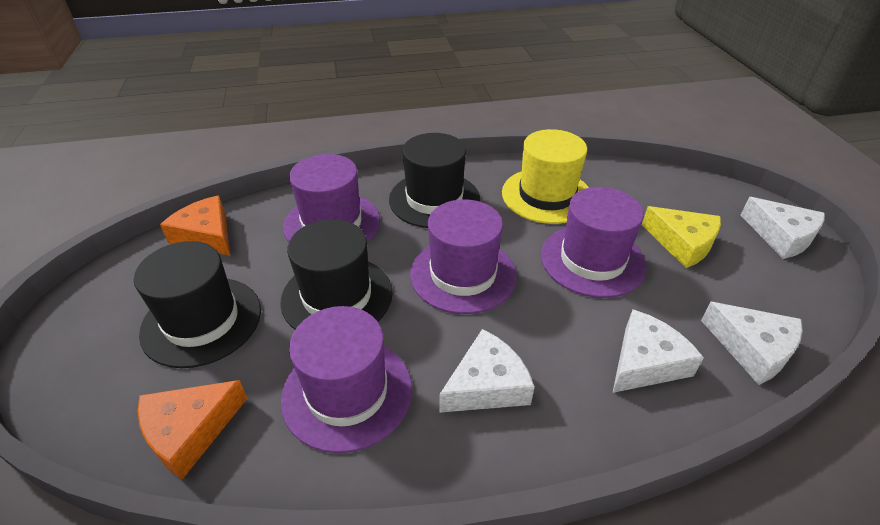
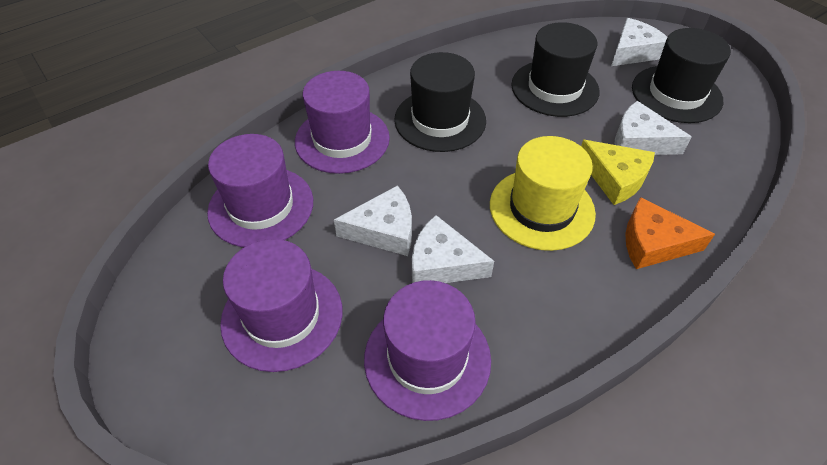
orange cheese: [137,380,247,479] [160,195,230,256] = 2 -> [625,197,715,269] = 1

